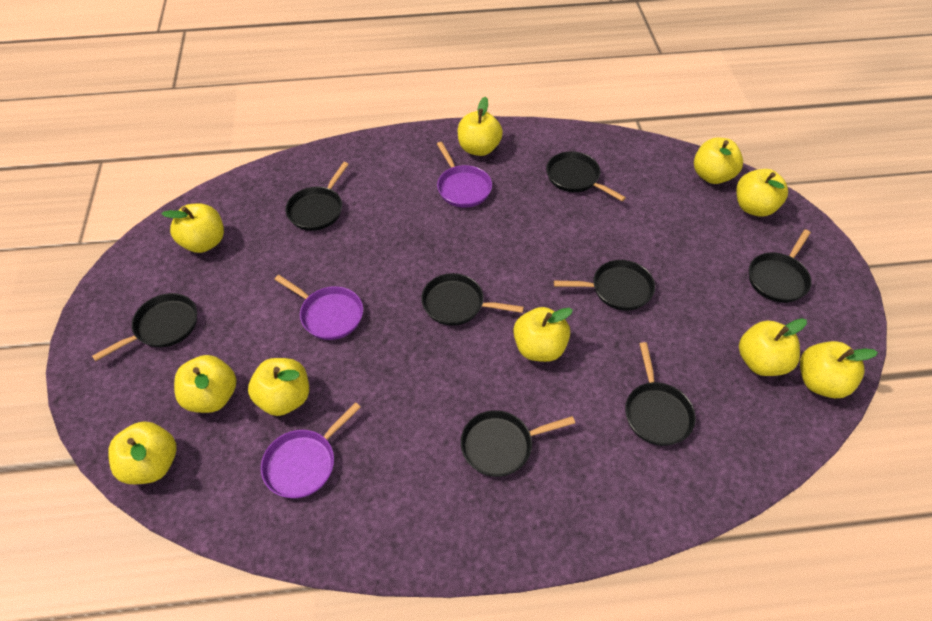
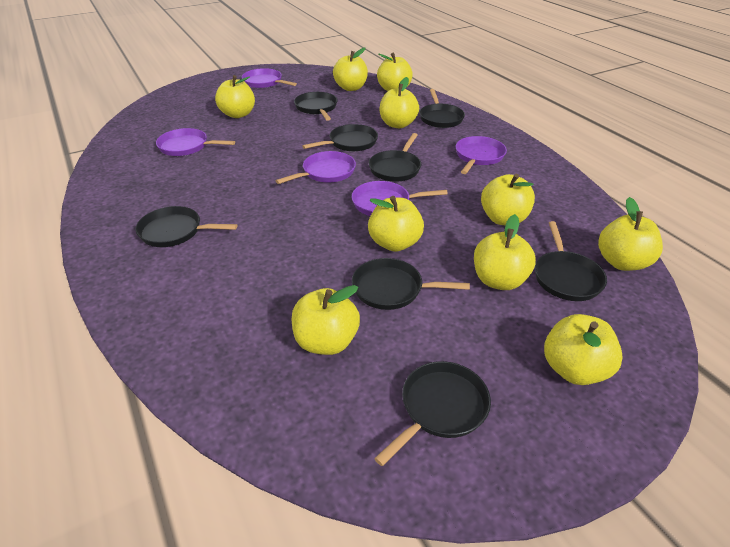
purple pan: [261,402,361,498] [274,275,363,340] [437,142,492,207] = 3 -> [156,128,235,156] [242,68,297,88] [275,151,356,184] [352,181,448,216] [456,136,507,174] = 5

